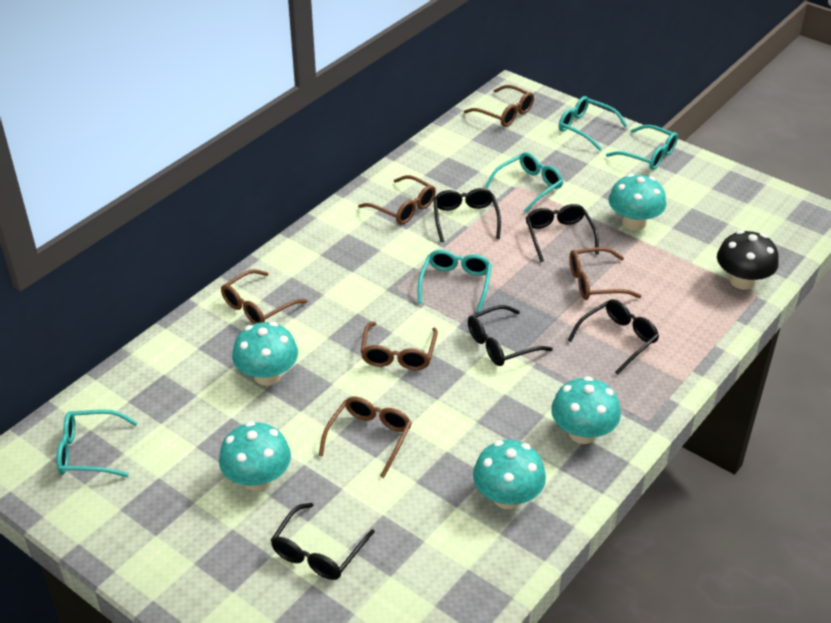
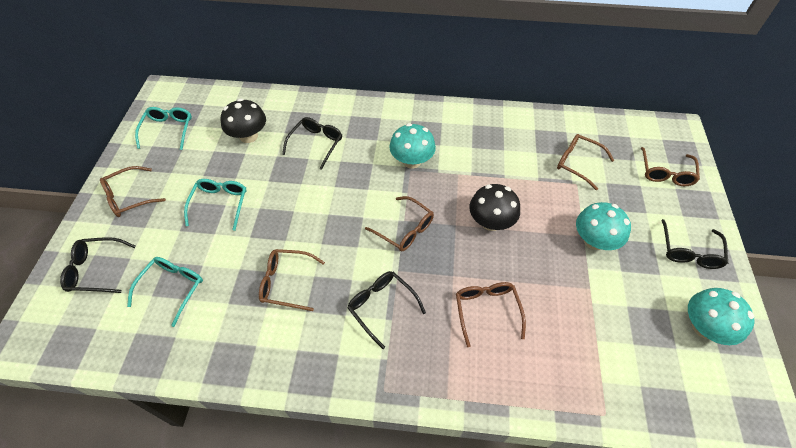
black glasses: [271,503,375,580] [433,188,501,243] [468,305,553,366] [526,204,599,262] [568,299,659,375] = 5 -> [60,237,135,293] [282,117,342,170] [347,271,426,349] [661,219,728,269] = 4
black mushroom: [717,230,779,290] = 1 -> [220,98,266,143] [469,184,520,231] = 2
turquoise glasses: [57,409,138,477] [418,250,492,312] [485,152,563,212] [559,96,628,151] [606,125,678,170] = 5 -> [127,257,203,327] [135,107,192,150] [184,179,246,231] = 3
turquoise mushroom: [219,421,291,491] [232,322,298,386] [473,440,546,509] [551,376,621,444] [609,174,666,230] = 5 -> [389,123,436,169] [576,202,631,250] [688,288,755,345] = 3

